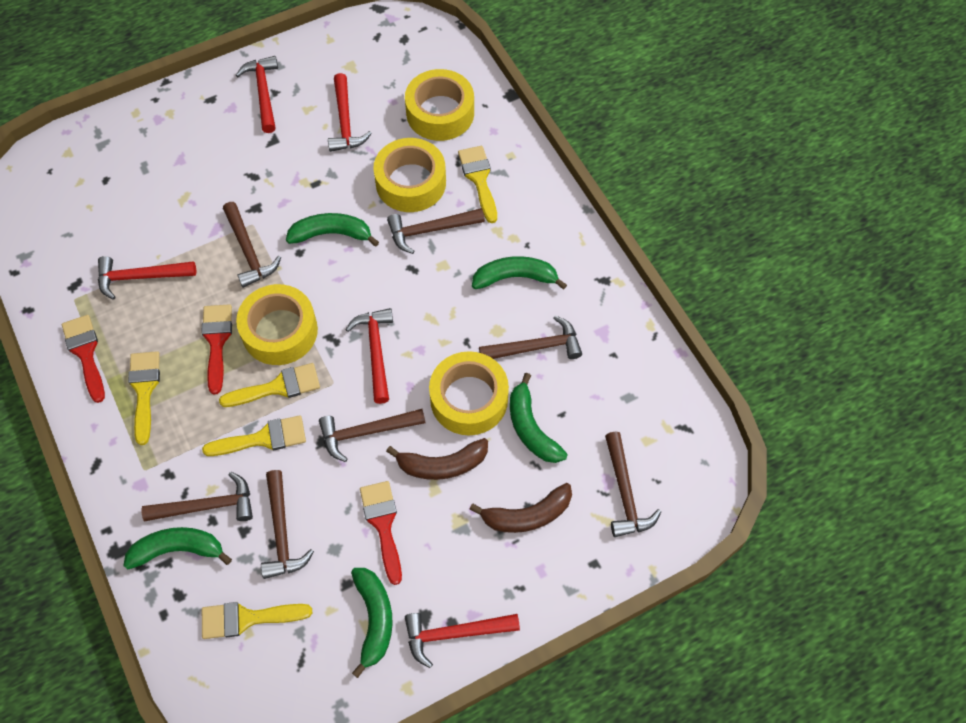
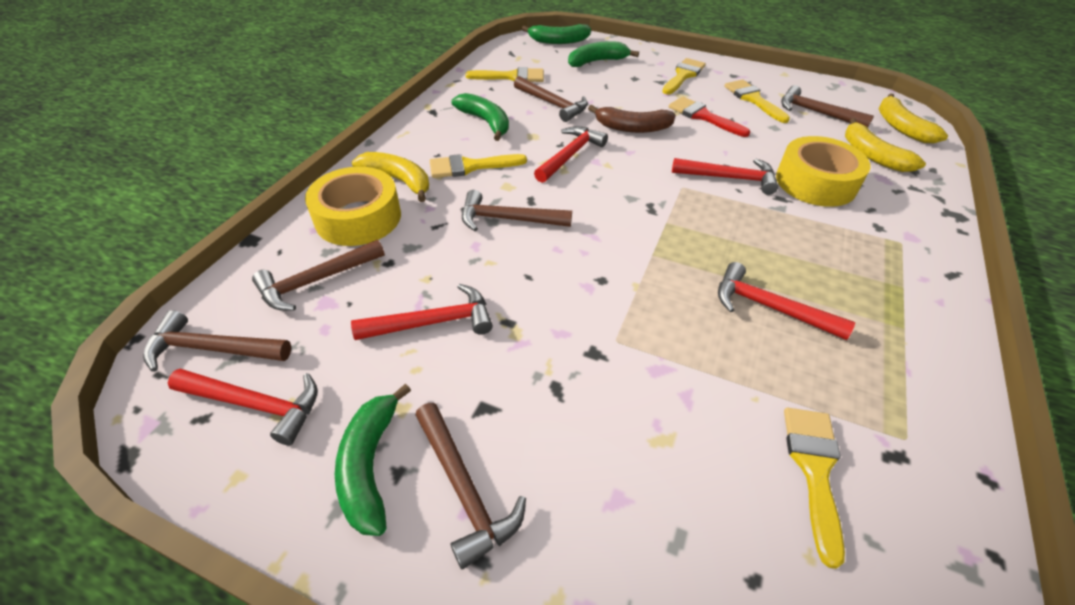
brown banana: [386,438,488,480] [469,483,572,533] = 2 -> [588,105,676,133] = 1
brown hammer: [142,472,253,521] [223,202,281,288] [261,470,314,579] [319,409,425,462] [387,208,485,254] [479,316,582,359] [605,432,661,537] = 7 -> [143,310,291,372] [252,240,385,311] [416,403,526,569] [462,190,572,231] [514,76,588,122] [781,85,874,128] = 6
green banana: [124,527,232,569] [286,213,379,247] [351,568,393,678] [472,256,567,289] [510,373,568,463] = 5 -> [335,384,411,536] [451,93,509,141] [522,24,591,44] [568,42,639,67] = 4
red brush: [62,315,105,403] [201,304,232,394] [360,481,402,585] = 3 -> [669,97,750,137] = 1
yellow banana: none = 0 -> [352,152,429,202] [845,118,926,172] [879,93,948,143] = 3
yellow tape: [236,284,318,365] [373,138,446,212] [405,69,474,141] [429,351,509,435] = 4 -> [305,167,401,246] [776,136,871,207] = 2

